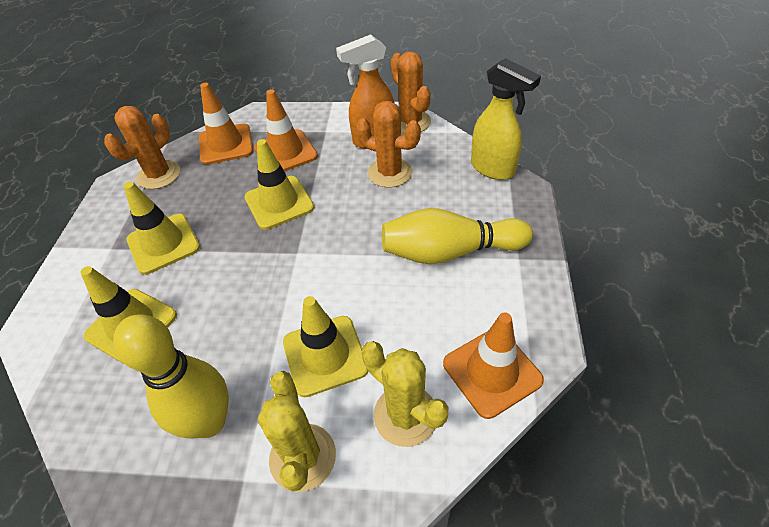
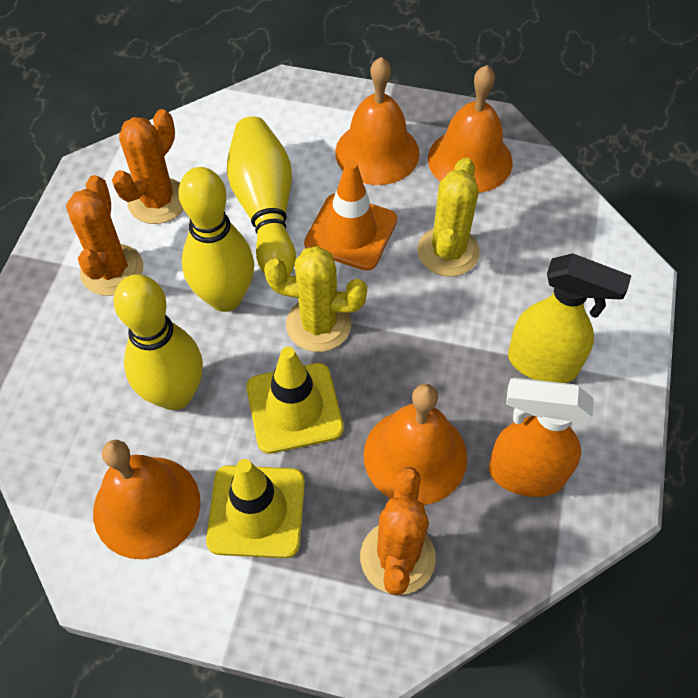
orange bell: none = 0 -> [93,440,201,559] [335,57,419,185] [364,384,467,505] [428,65,513,193] = 4
orange traffic cone: [199,83,253,165] [254,89,318,171] [443,312,544,419] = 3 -> [304,160,397,271] = 1
yellow bowling pin: [113,314,229,438] [382,208,533,264] = 2 -> [113,274,203,410] [179,167,254,312] [227,116,296,275] = 3
yellow traffic cone: [80,266,177,364] [124,181,200,274] [244,139,314,230] [283,296,368,397] = 4 -> [206,459,305,558] [246,347,344,454] = 2

